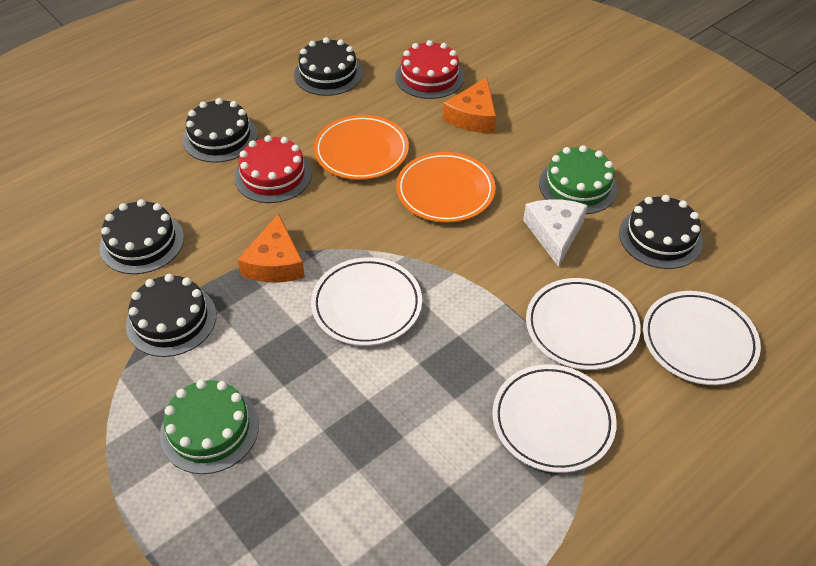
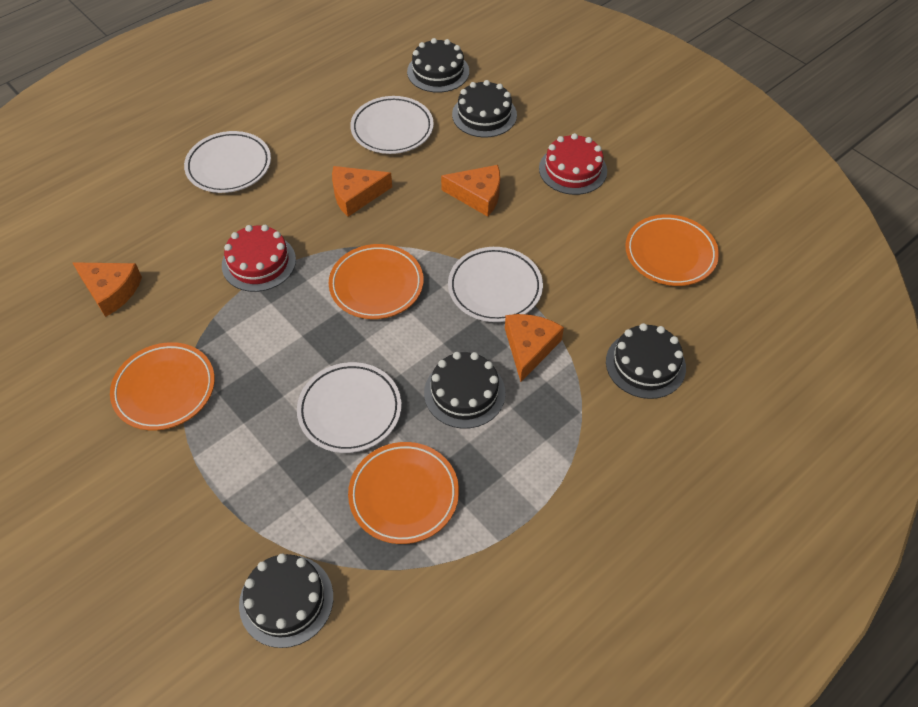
green cake: [160,379,259,474] [539,145,618,214] = 2 -> none = 0
orange cheese: [238,213,305,283] [443,77,496,133] = 2 -> [72,262,142,317] [332,166,392,217] [441,165,500,217] [505,314,564,382] = 4
orange plate: [314,115,409,180] [396,152,496,223] = 2 -> [110,342,215,430] [329,244,424,319] [348,442,459,544] [625,214,719,286] = 4
white cheese: [523,199,588,267] = 1 -> none = 0

